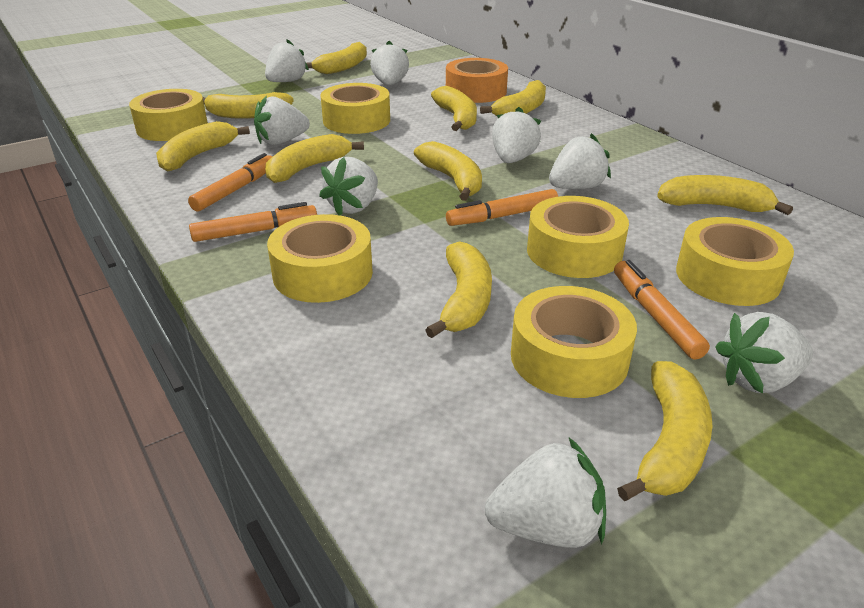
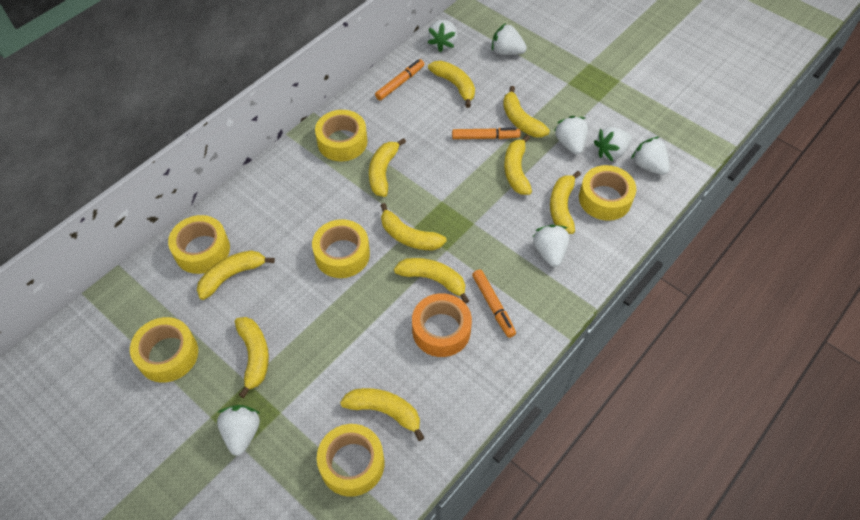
orange marker: [188,153,272,211] [189,202,317,242] [446,189,558,226] [614,260,710,359] = 4 -> [375,59,424,100] [452,128,521,139] [472,269,516,338] = 3
white strawberry: [254,96,310,145] [265,39,309,82] [319,157,378,215] [370,41,409,85] [485,438,606,548] [492,107,541,163] [549,133,611,189] [715,312,813,394] = 8 -> [217,405,260,456] [428,20,457,52] [492,23,527,55] [533,225,569,267] [554,116,588,155] [594,127,632,161] [631,137,670,175] = 7

